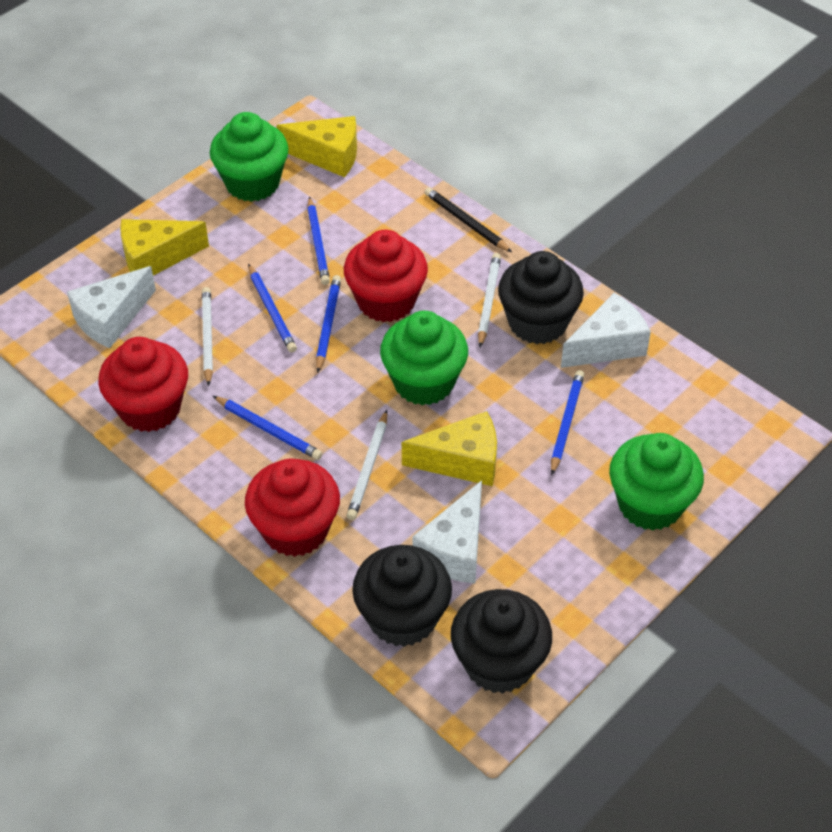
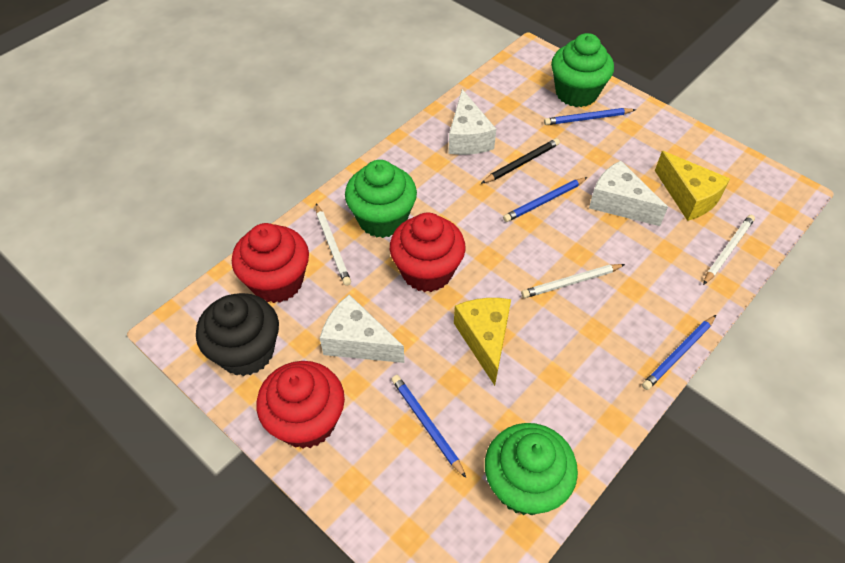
black cupcake: [352,545,452,647] [451,589,552,694] [498,251,584,344] = 3 -> [196,293,279,376] = 1
blue pencil: [213,396,323,460] [248,264,297,353] [307,197,330,285] [316,275,341,372] [551,370,584,475] = 5 -> [392,375,466,478] [503,177,588,222] [544,108,636,125] [642,315,716,390] = 4
yellow cheese: [120,219,209,276] [276,116,357,177] [402,411,497,486] = 3 -> [454,298,511,386] [655,151,730,221] = 2

